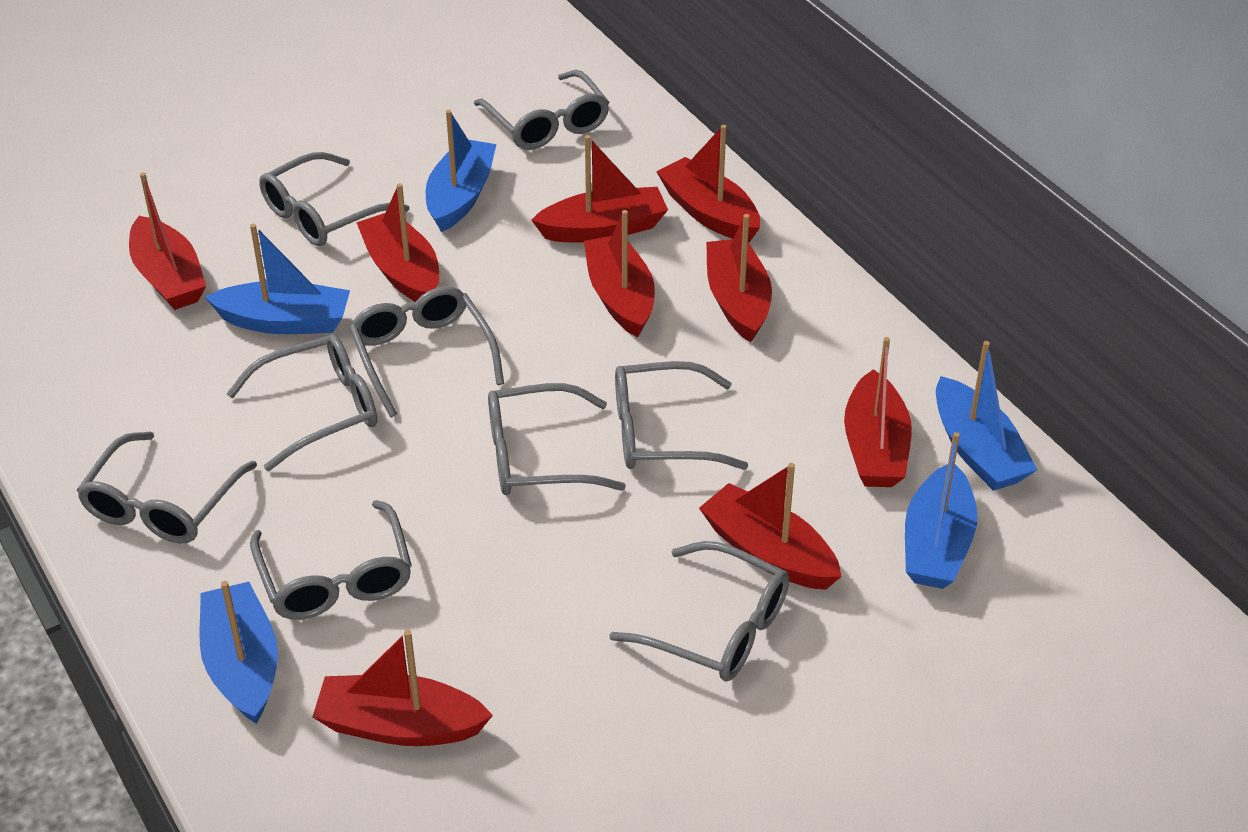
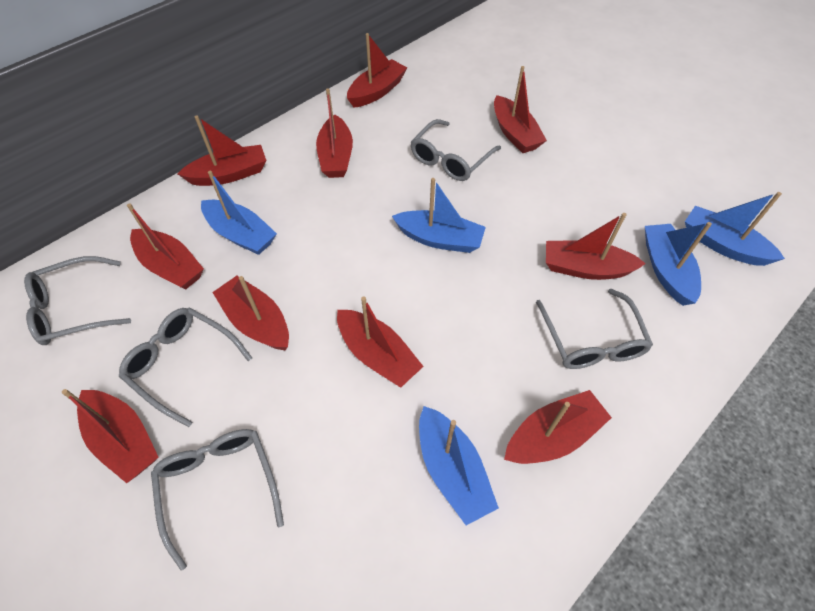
grey glasses: [77,432,257,543] [226,334,377,471] [250,500,412,620] [259,152,409,246] [349,286,504,417] [474,70,609,150] [488,383,626,495] [609,541,789,682] [615,361,748,470] = 9 -> [24,256,131,345] [119,308,252,427] [151,429,284,571] [410,119,501,181] [536,289,653,369] = 5
red boat: [129,172,206,310] [312,630,493,746] [356,183,439,302] [531,135,668,242] [584,210,655,337] [656,125,760,242] [699,463,842,590] [706,214,772,342] [844,337,912,487] = 9 -> [62,389,158,483] [127,203,204,289] [178,116,266,186] [212,276,289,350] [316,88,353,178] [337,296,424,388] [347,33,407,108] [494,66,547,153] [504,390,612,464] [546,213,646,280] = 10

